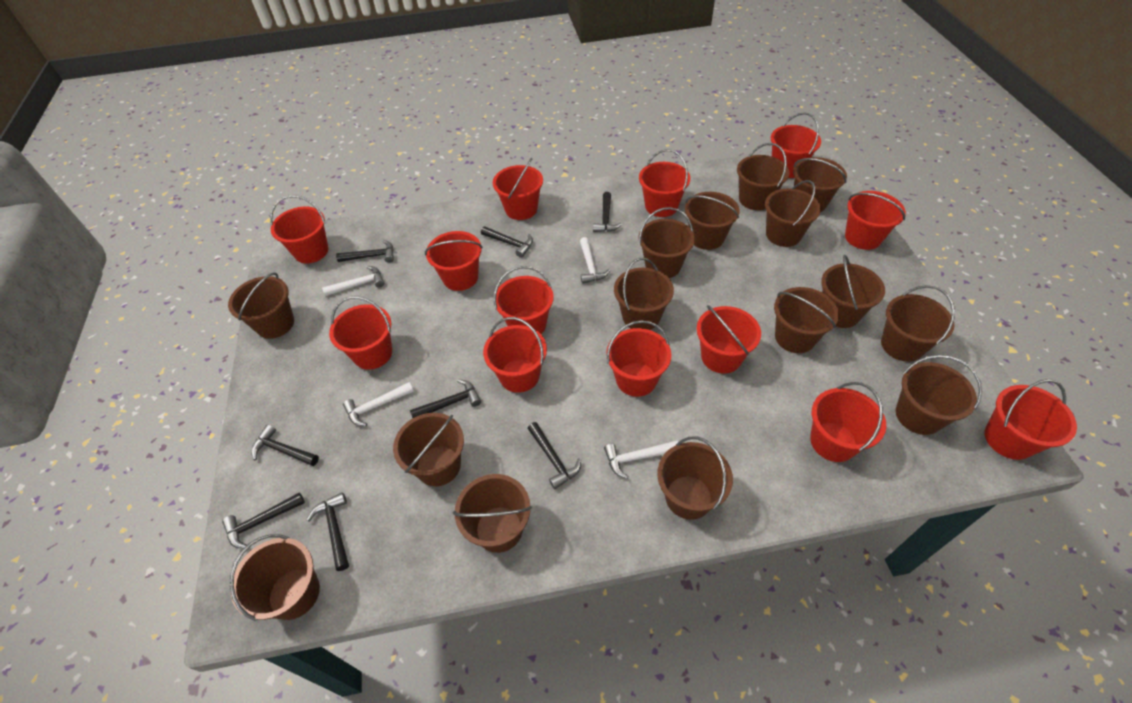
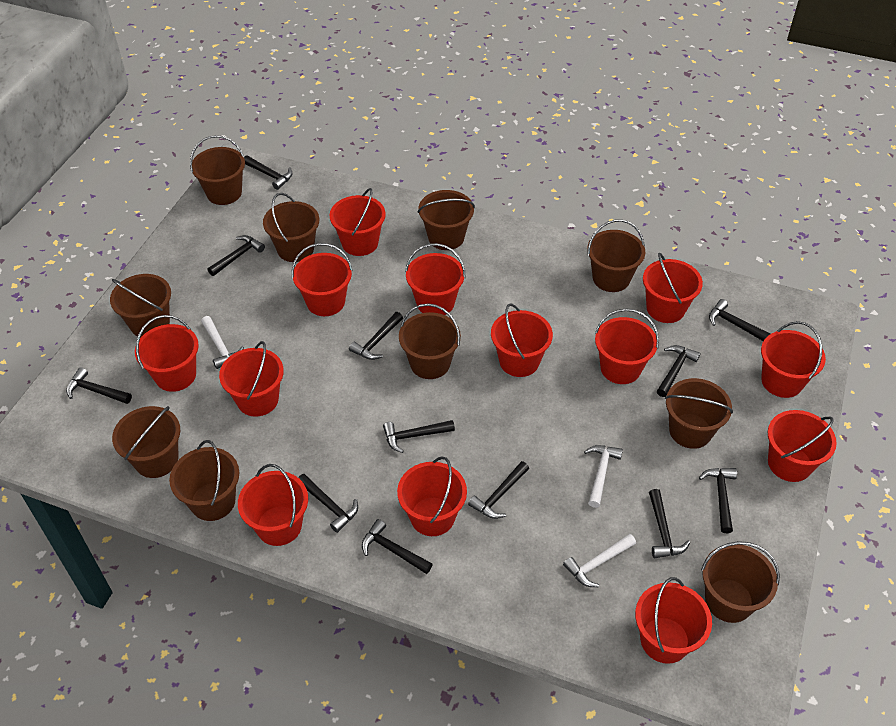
black hammer: [222,493,305,549] [251,424,319,466] [307,492,349,571] [336,240,394,263] [410,379,481,418] [481,226,533,258] [528,422,581,489] [593,192,622,232] = 8 -> [66,367,132,404] [207,235,265,276] [244,156,292,190] [298,474,358,533] [349,312,403,360] [362,519,433,574] [383,420,455,453] [468,461,529,519] [649,489,690,558] [657,345,700,397] [699,468,737,533] [709,299,770,341] = 12
brown bucket: [228,273,294,339] [230,534,320,621] [393,413,464,486] [453,474,532,553] [614,258,674,330] [639,207,695,278] [657,436,733,520] [685,192,740,250] [737,143,789,210] [765,180,821,247] [774,287,839,353] [793,157,847,212] [821,255,885,328] [881,285,955,362] [896,355,982,435] = 15 -> [110,274,171,338] [112,406,180,478] [169,440,239,521] [190,135,245,205] [263,193,319,262] [399,303,461,379] [418,190,475,250] [587,220,645,292] [665,378,733,449] [701,541,780,623] = 10
white hammer: [322,266,384,296] [343,382,414,426] [580,237,611,284] [604,440,678,479] = 4 -> [201,316,244,369] [563,534,636,587] [584,445,623,508] = 3

